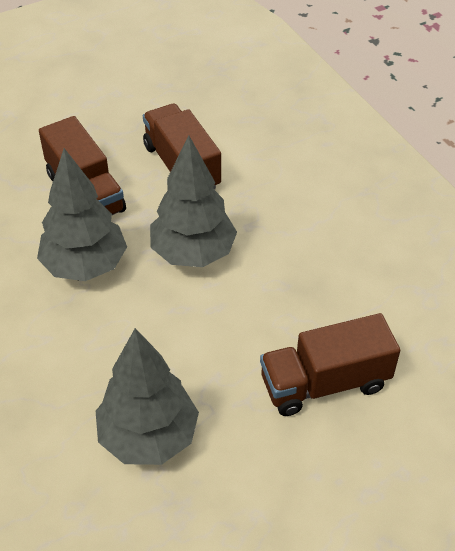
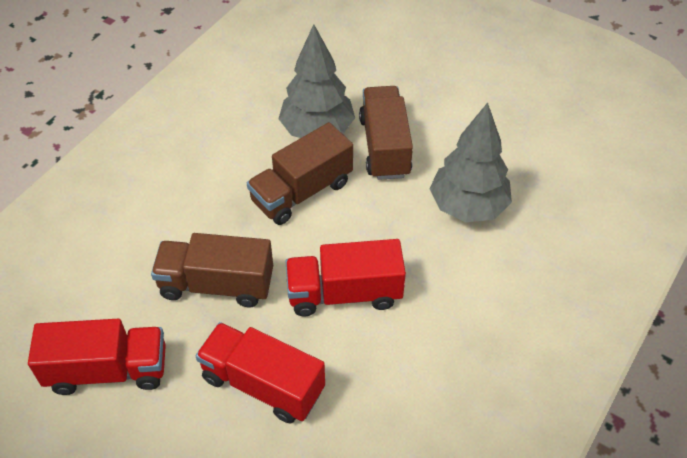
grey tree: [37,148,127,281] [96,328,199,465] [150,136,237,267] = 3 -> [279,24,355,138] [430,102,512,222] = 2
red truck: none = 0 -> [28,319,166,395] [196,322,325,424] [286,239,406,316] = 3

